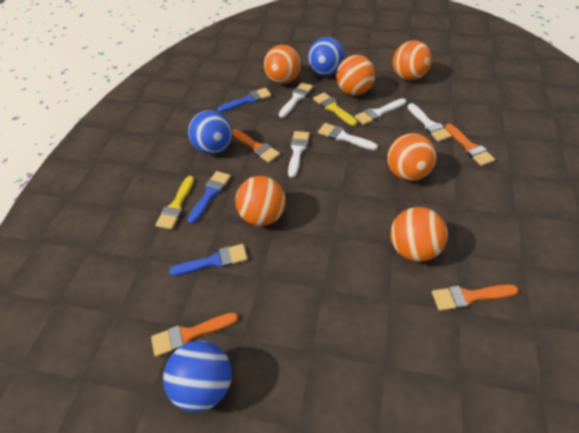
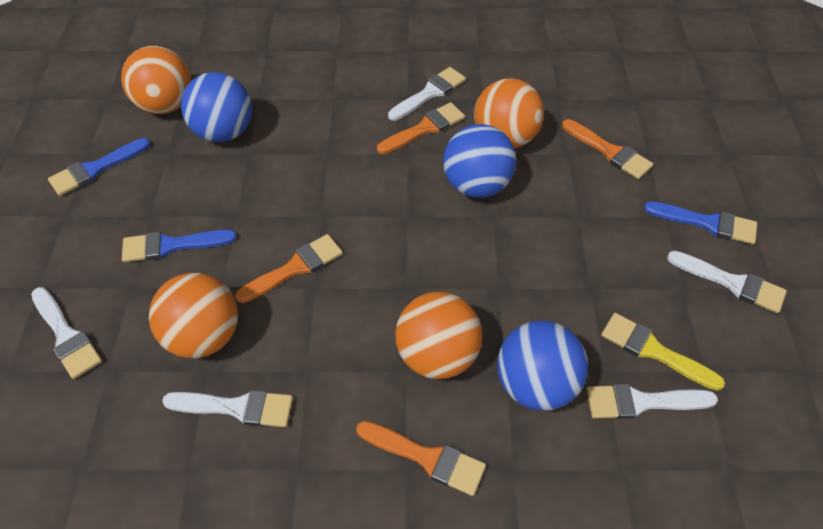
orange ball: [235,176,286,226] [264,45,301,84] [336,55,375,96] [387,133,436,181] [390,207,448,261] [393,41,432,81] = 6 -> [121,46,191,114] [149,273,238,358] [395,292,482,379] [474,78,544,148] = 4
yellow brush: [155,176,194,230] [313,92,357,126] = 2 -> [601,313,725,391] = 1

